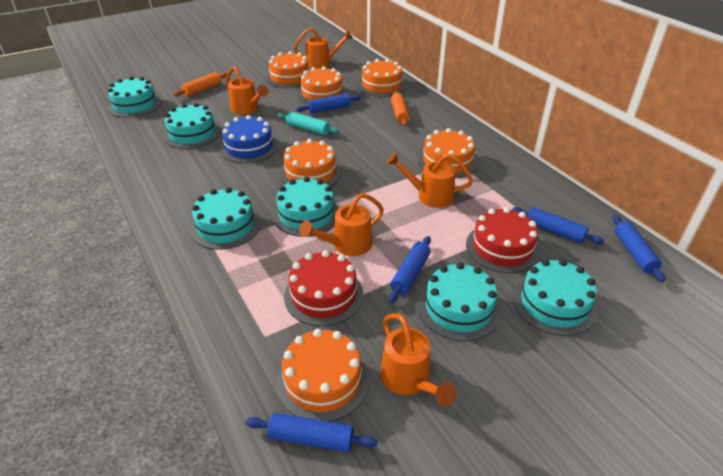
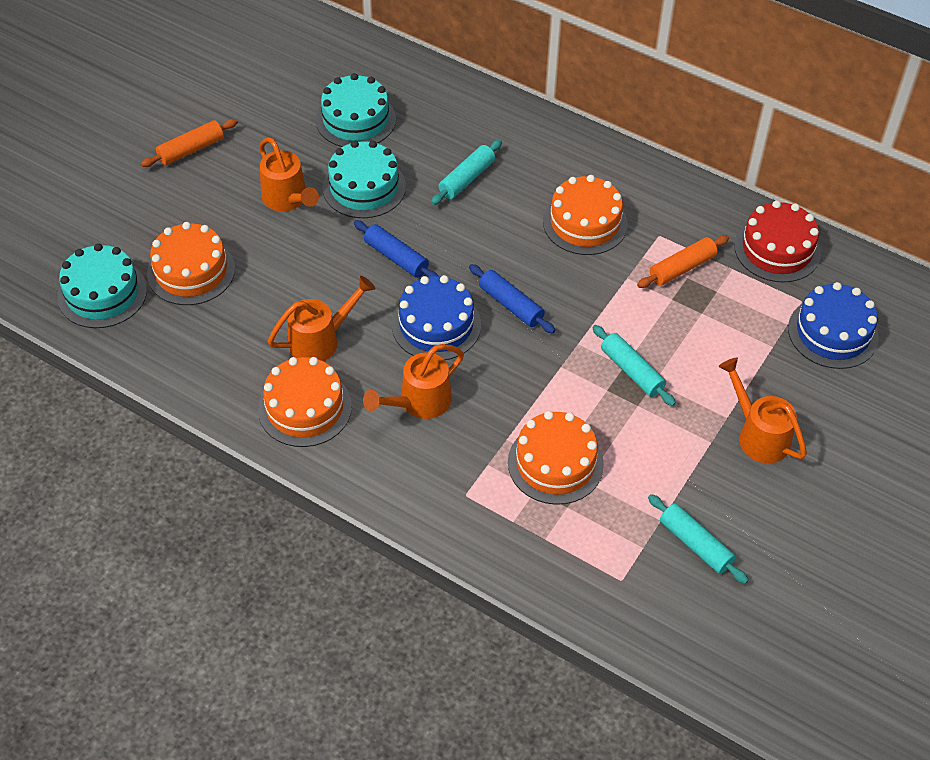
blue cake: [220,115,278,163] = 1 -> [392,275,481,360] [788,282,879,369] = 2
blue rolling pin: [246,413,378,452] [296,93,361,114] [389,236,431,303] [512,207,604,244] [613,215,665,282] = 5 -> [354,220,438,278] [469,264,555,334] = 2
orange cake: [266,51,309,88] [277,329,369,422] [280,139,341,187] [298,66,347,104] [358,59,406,97] [418,128,478,179] = 6 -> [147,222,235,305] [258,357,352,447] [508,411,604,505] [543,175,628,255] = 4
orange watering can: [226,66,269,114] [294,27,353,68] [299,193,384,256] [380,313,456,406] [387,152,473,208] = 5 -> [259,137,319,211] [268,276,375,361] [363,344,464,419] [719,358,807,463] = 4
red cake: [284,250,363,326] [466,207,540,273] = 2 -> [734,201,821,282] = 1
turquoise cake: [108,76,161,118] [164,103,221,149] [190,187,261,250] [273,177,339,237] [418,262,500,341] [513,259,597,336] = 6 -> [57,243,147,328] [316,73,396,147] [322,140,406,218] = 3
turquoise rolling pin: [277,112,340,135] = 1 -> [431,140,502,205] [592,325,676,406] [648,494,749,584] = 3

